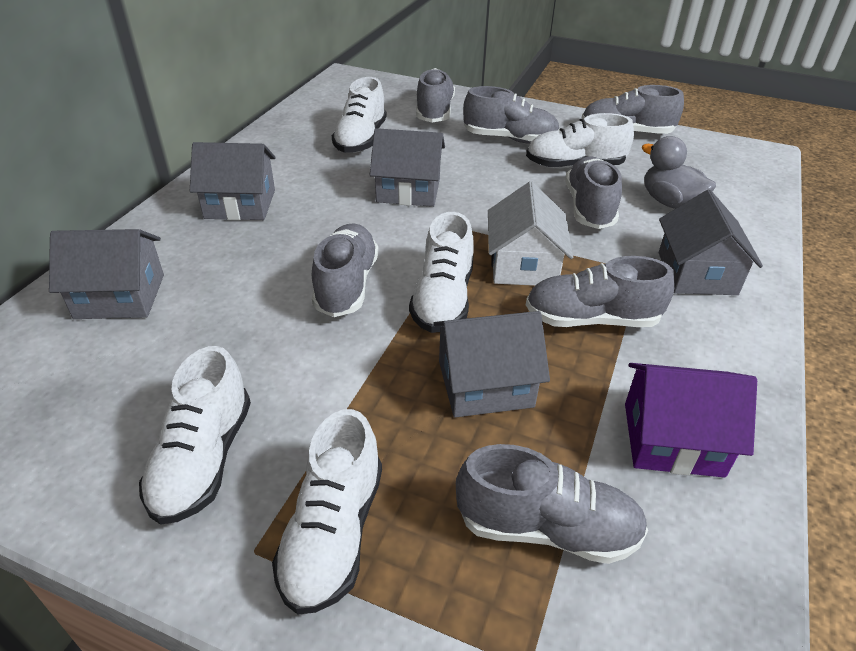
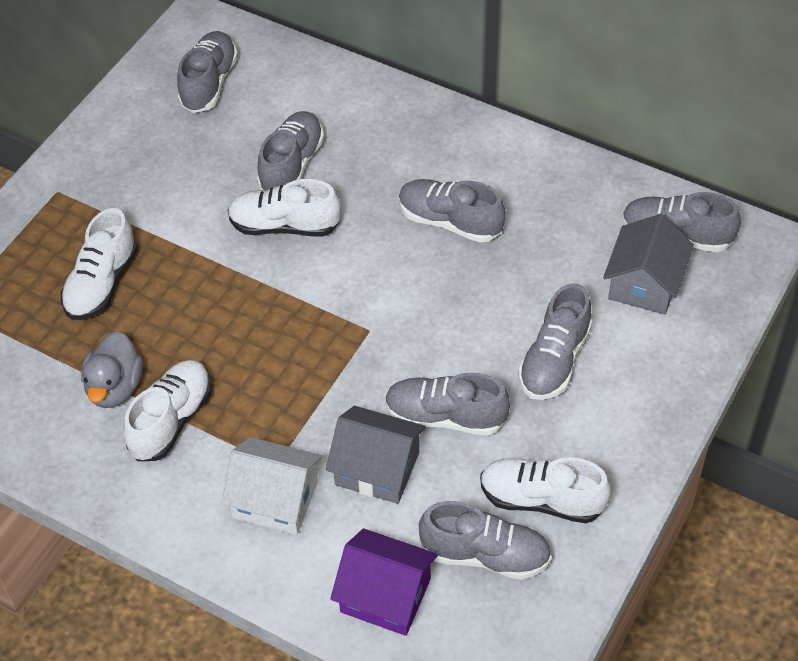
grey house: [49,229,164,319] [190,142,276,220] [370,128,445,207] [433,311,550,417] [659,190,763,295] = 5 -> [326,406,426,504] [603,214,694,314] = 2
white shoe: [139,346,251,525] [272,409,382,615] [332,77,387,153] [409,212,474,333] [526,113,634,169] = 5 -> [61,208,138,320] [123,360,212,461] [227,179,341,236] [480,457,611,523] = 4

